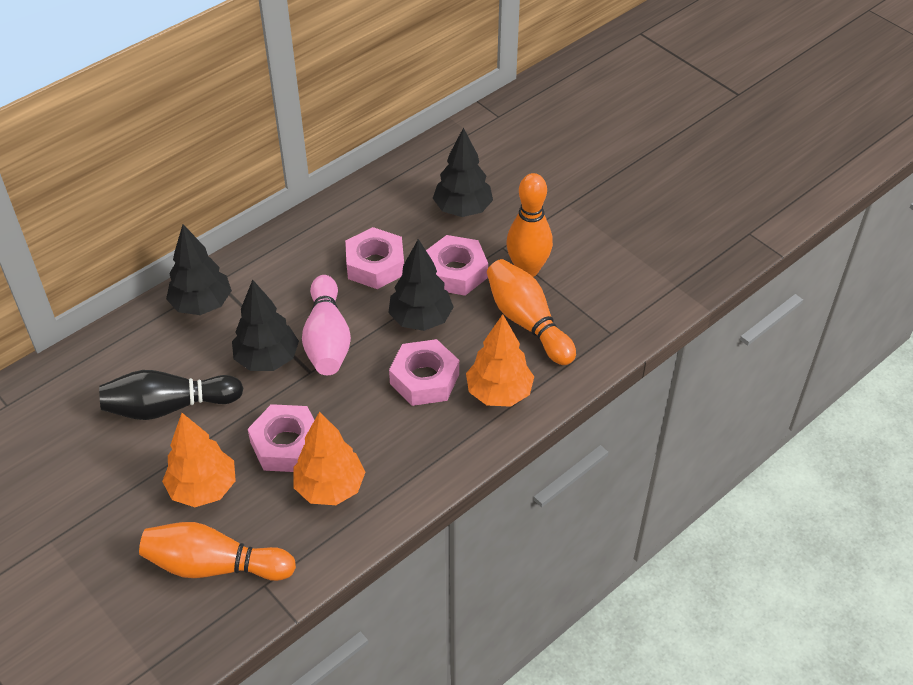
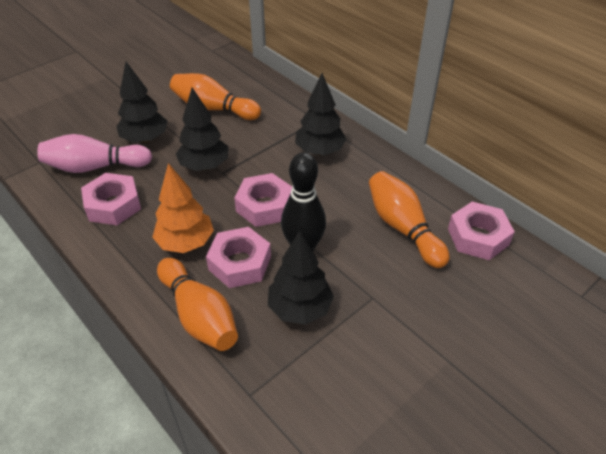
orange tree: [162,413,236,507] [293,411,365,505] [466,314,534,407] = 3 -> [152,163,214,253] = 1

